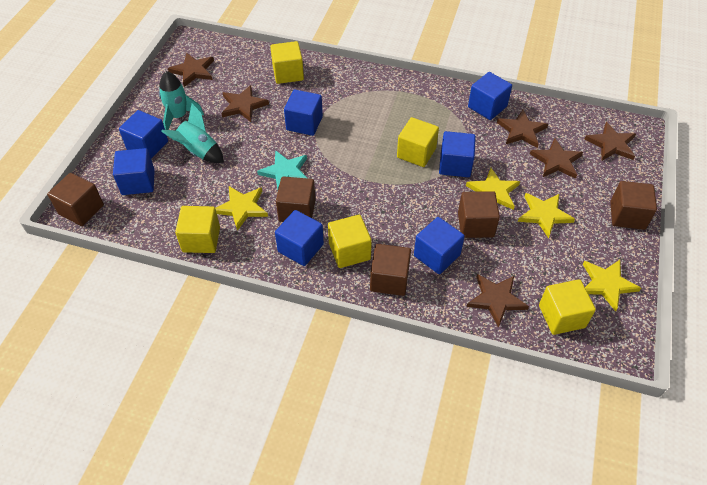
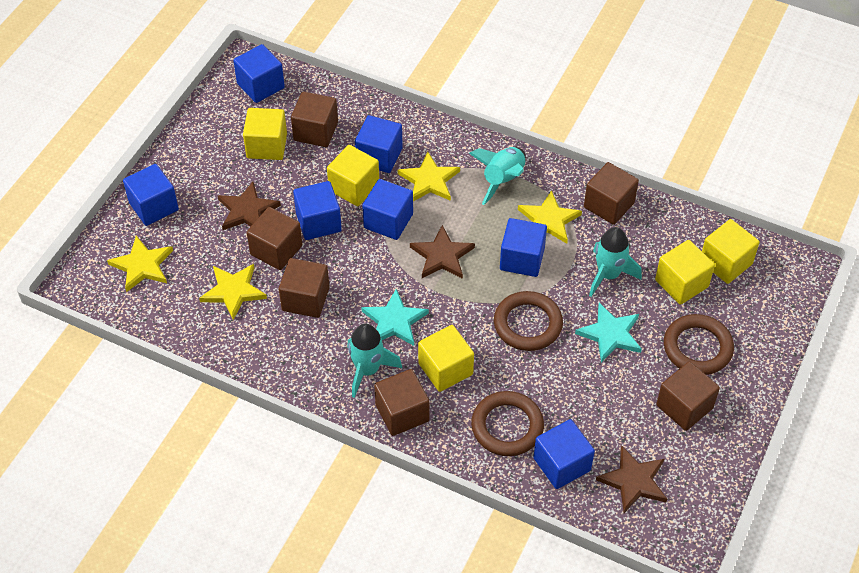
brown cube: [47,173,104,226] [276,176,316,222] [370,244,411,296] [458,191,500,238] [610,181,657,230] = 5 -> [247,207,303,270] [279,258,330,318] [291,91,338,147] [374,369,429,436] [584,162,639,225] [656,361,720,431] = 6
brown ring: none = 0 -> [471,391,544,456] [494,291,563,351] [664,314,734,375] = 3
brown star: [168,53,214,87] [221,85,269,122] [467,274,529,328] [497,110,548,148] [530,138,583,179] [584,122,636,161] = 6 -> [218,182,281,230] [410,225,475,279] [596,445,667,513] = 3
turquoise rocket: [159,71,204,130] [161,104,224,163] = 2 -> [347,324,402,398] [469,147,526,205] [589,227,642,297] = 3
turquoise star: [257,150,308,189] = 1 -> [361,289,429,346] [575,303,642,363] = 2

